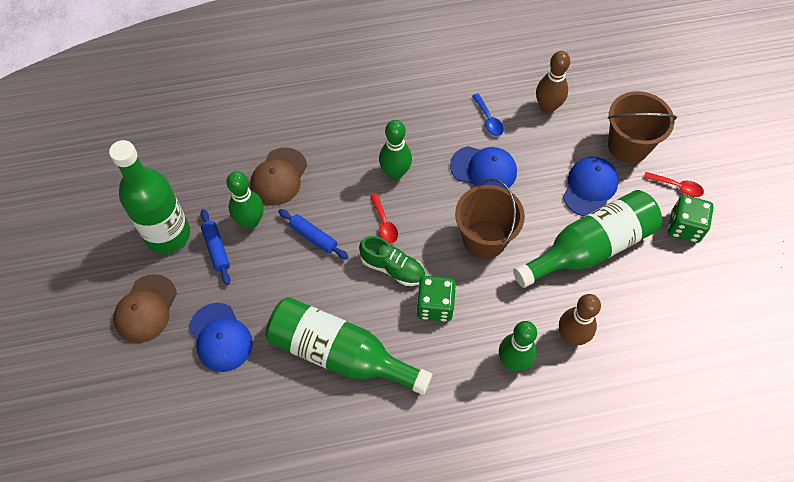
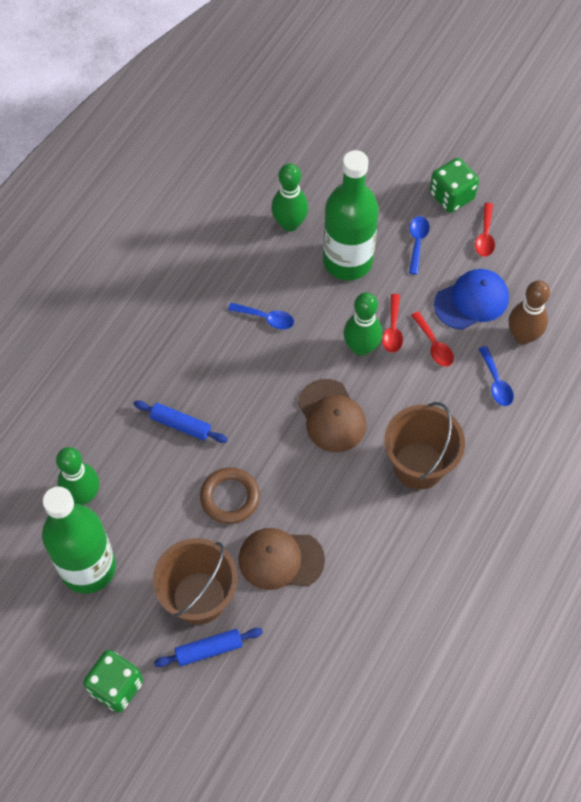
blue cap: [189,303,253,372] [450,146,517,189] [563,157,619,216] = 3 -> [434,269,509,330] = 1
blue spoon: [472,93,504,136] = 1 -> [228,303,294,330] [409,216,430,275] [479,346,514,406] = 3
brown bowling pin: [536,51,570,113] [559,294,601,346] = 2 -> [509,280,550,345] = 1
brown ring: none = 0 -> [200,467,260,524] = 1
green bottle: [109,140,190,254] [266,297,432,395] [513,190,662,288] = 3 -> [42,487,116,594] [323,150,379,281] = 2
green shoe: [359,236,425,286] = 1 -> none = 0
red spoon: [370,193,398,243] [644,172,704,197] = 2 -> [382,294,403,353] [411,311,454,367] [475,203,495,257] = 3

